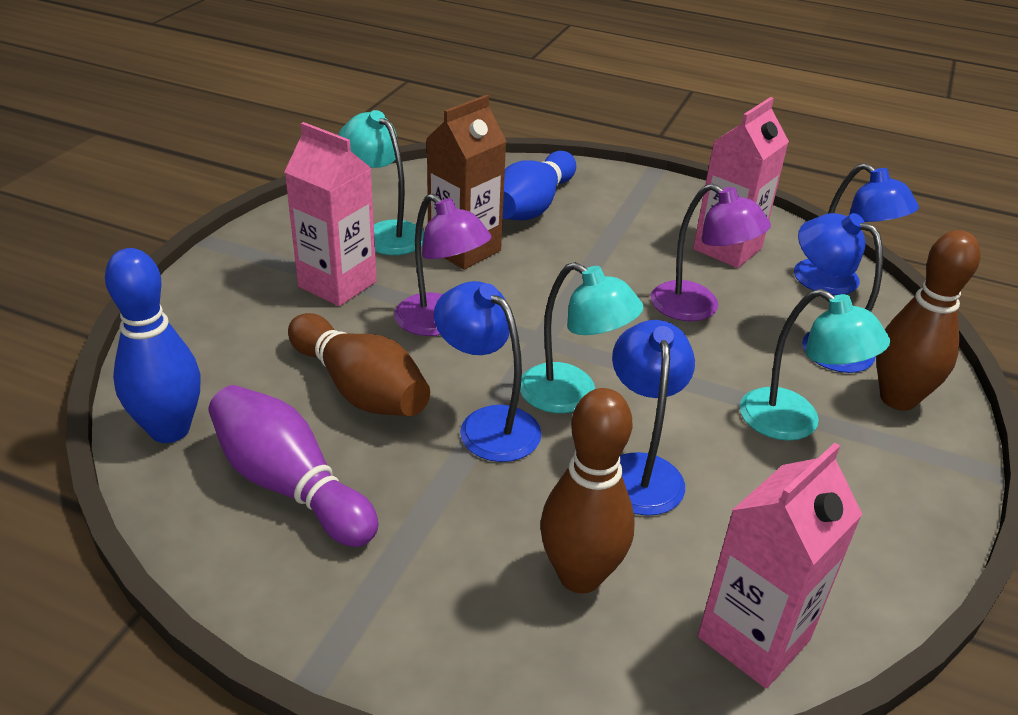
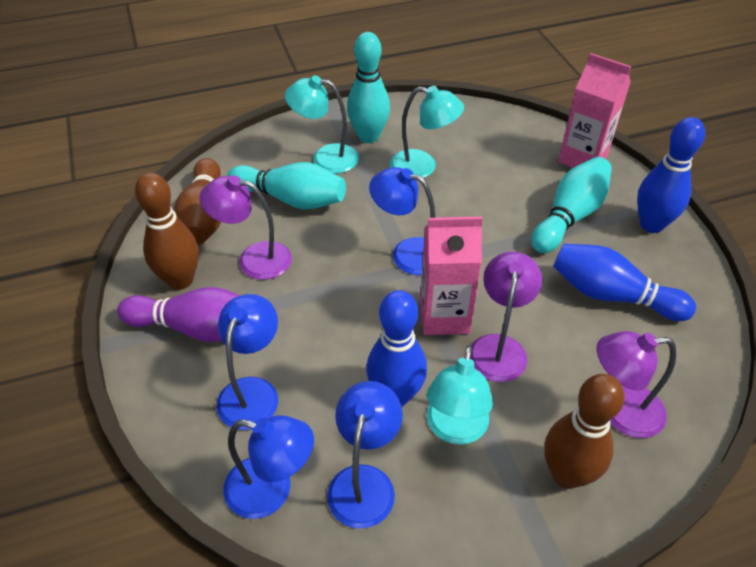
blue bowling pin: [105,248,201,443] [503,151,576,220] = 2 -> [367,290,427,406] [553,244,696,321] [637,117,705,233] = 3
brown carton: [426,95,506,270] = 1 -> none = 0
pink carton: [284,122,377,306] [693,97,789,268] [698,443,862,689] = 3 -> [420,216,483,335] [558,53,631,168] = 2
purple lamp: [394,194,492,336] [651,183,771,321] = 2 -> [199,175,292,280] [471,252,542,382] [597,331,676,438] = 3
turquoise bowling pin: none = 0 -> [227,162,346,209] [347,32,390,143] [531,157,612,253] = 3

